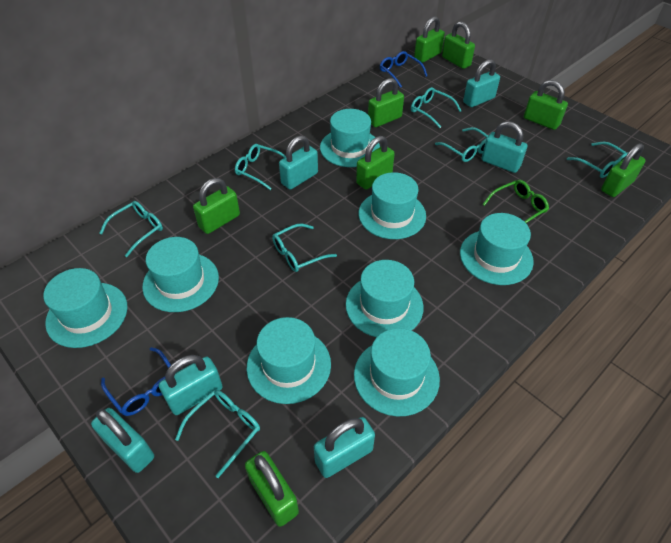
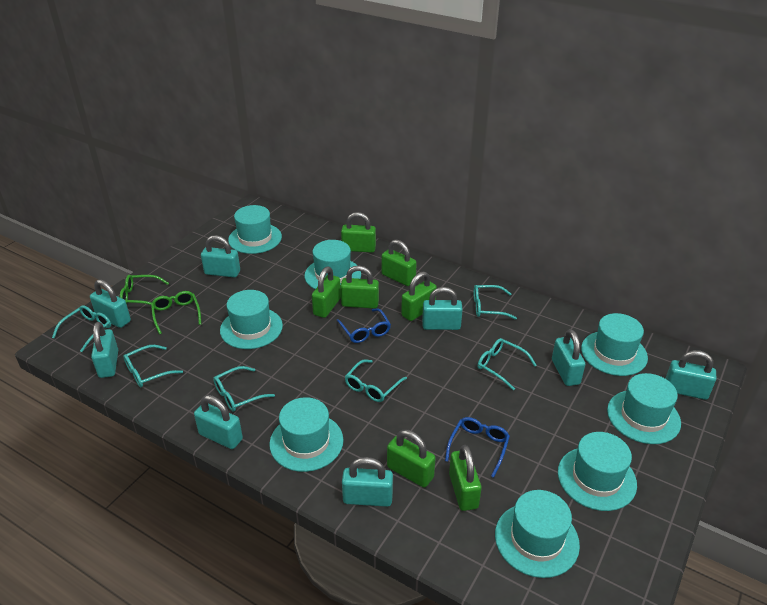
green glasses: [482,180,549,223] = 1 -> [120,275,169,305] [151,291,201,334] = 2
green padlock: [193,178,240,234] [245,451,299,527] [356,136,395,190] [368,78,404,127] [414,16,445,63] [442,21,475,69] [524,80,568,130] [601,143,646,197] = 8 -> [312,267,341,318] [340,266,379,309] [341,212,376,253] [382,240,417,286] [387,430,435,488] [401,272,437,321] [449,445,481,511] = 7
turquoise glasses: [99,201,163,257] [175,390,260,478] [235,144,286,190] [272,224,337,272] [411,87,462,128] [435,127,488,162] [567,142,628,178] = 7 -> [52,305,111,352] [123,345,183,387] [213,366,275,412] [345,360,407,402] [474,285,517,320] [477,338,537,391] = 6
turquoise padlock: [91,408,154,473] [159,355,223,415] [279,135,318,189] [314,417,375,478] [463,59,500,107] [481,121,527,173] = 6 -> [90,279,131,328] [91,322,118,378] [194,395,243,449] [201,235,240,278] [342,457,393,507] [422,287,463,330] [552,329,585,386] [665,350,716,400] = 8

